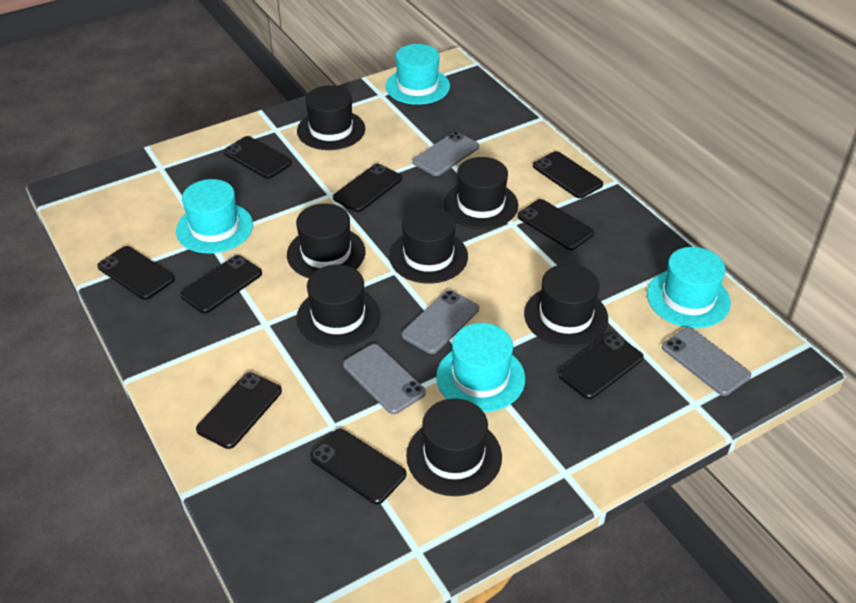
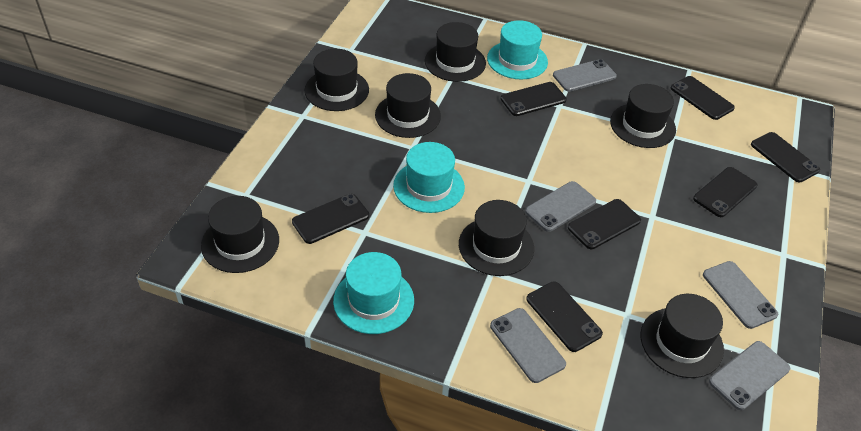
black phone: [97,246,175,300] [180,255,262,314] [196,372,282,449] [224,136,292,179] [310,428,406,504] [333,163,402,212] [518,199,594,250] [533,151,603,198] [559,334,644,399] = 9 -> [292,194,369,244] [501,82,567,116] [526,281,603,352] [568,199,641,249] [671,76,735,120] [693,167,757,217] [751,132,820,182] = 7
grey phone: [343,344,426,414] [402,290,479,354] [412,132,479,176] [662,327,751,396] = 4 -> [490,308,566,383] [525,181,596,232] [553,59,617,92] [703,261,778,329] [709,341,790,410] = 5
turquoise hat: [176,179,253,253] [386,44,450,105] [436,323,525,412] [647,247,731,328] = 4 -> [333,252,414,334] [393,142,465,213] [487,20,548,80] = 3

